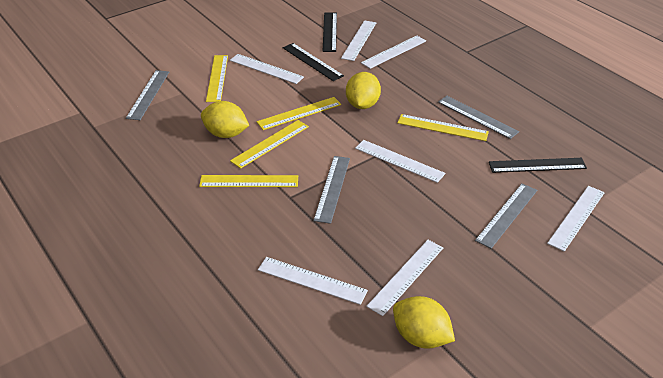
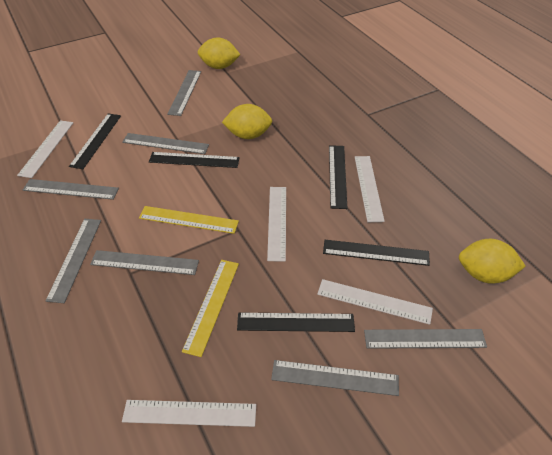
black ruler: [283,43,344,81] [323,12,337,52] [489,158,587,173] = 3 -> [69,113,121,169] [149,152,240,168] [237,313,355,332] [323,240,430,266] [329,145,348,209] = 5
grey ruler: [126,70,169,120] [313,156,350,224] [438,96,519,139] [475,184,537,249] = 4 -> [23,179,119,200] [46,219,101,303] [90,250,199,275] [122,133,209,154] [167,70,201,116] [271,360,399,396] [364,329,487,349] = 7
white ruler: [230,54,304,84] [258,257,368,305] [341,20,376,61] [355,140,445,183] [361,36,426,69] [366,240,443,316] [547,186,605,252] = 7 -> [17,120,73,178] [122,400,256,427] [267,187,286,262] [317,279,433,325] [355,156,385,222] = 5
yellow ruler: [199,175,298,187] [206,55,228,102] [230,120,309,169] [257,97,341,130] [397,114,489,141] = 5 -> [139,206,239,234] [182,260,239,357] = 2

